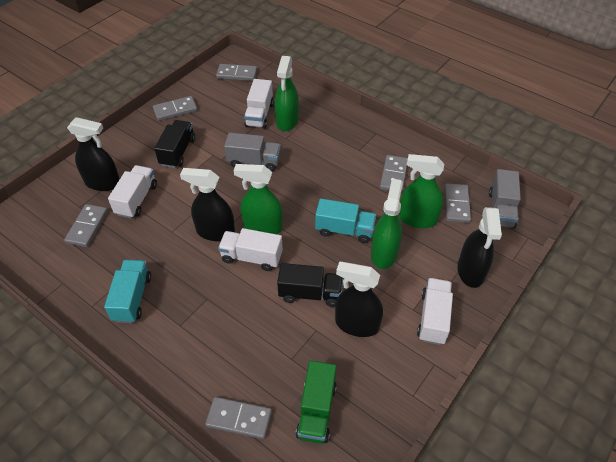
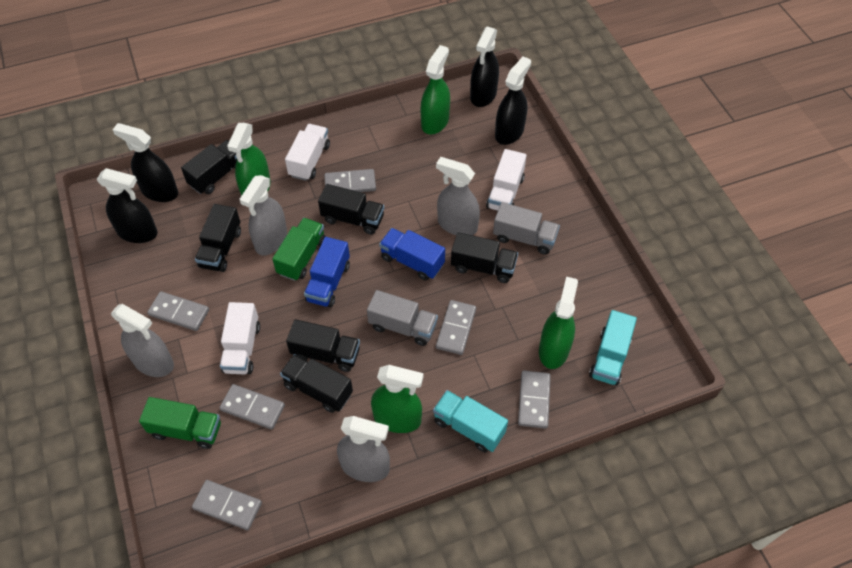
black truck: [154,120,195,168] [277,263,343,307] = 2 -> [181,140,237,194] [195,204,241,272] [280,354,353,413] [286,319,360,372] [318,184,384,235] [451,232,518,283] = 6
blue truck: none = 0 -> [304,237,350,307] [379,228,445,280] = 2
green truck: [296,361,337,444] = 1 -> [139,397,221,449] [272,218,326,281] = 2
grey spray bottle: none = 0 -> [111,304,174,377] [240,175,287,255] [337,416,390,482] [436,157,480,235] = 4
white truck: [108,165,157,218] [218,228,283,271] [244,79,274,129] [417,278,453,345] = 4 -> [220,302,260,375] [285,124,330,181] [486,149,527,211] = 3

